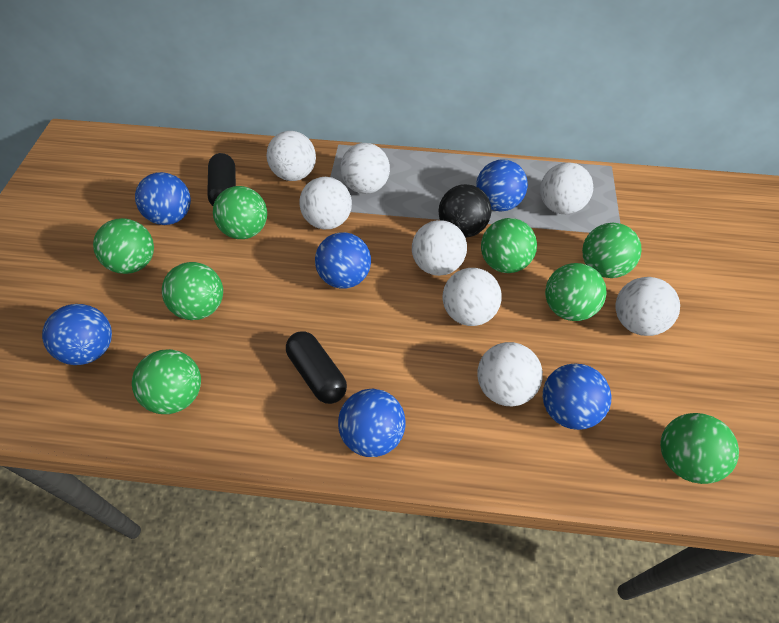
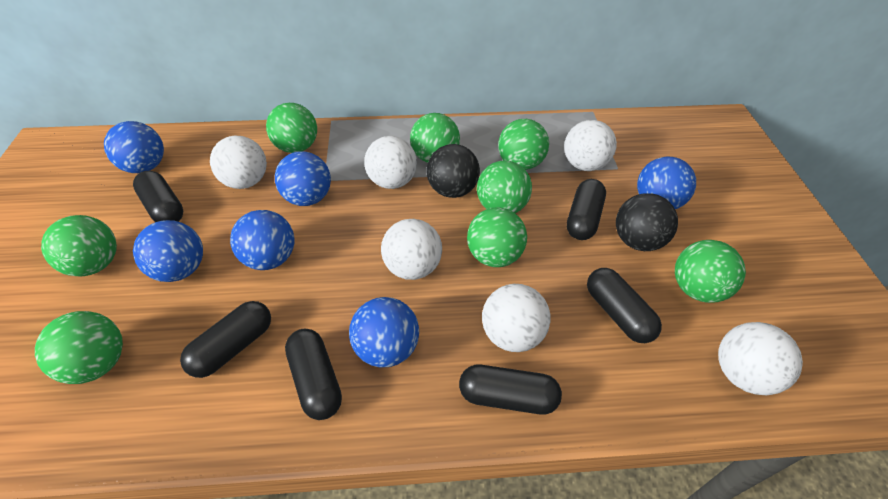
black ball: [439,184,492,237] = 1 -> [427,144,480,198] [616,193,678,251] = 2
black capsule: [207,153,236,206] [286,332,347,404] = 2 -> [133,171,183,222] [180,301,271,378] [285,329,342,420] [459,365,562,415] [567,179,606,240] [587,268,662,343] = 6
white ball: [267,131,316,181] [299,177,352,230] [340,143,390,194] [412,220,467,276] [443,268,502,326] [477,342,543,406] [540,163,593,214] [615,277,680,336] = 8 -> [210,135,267,189] [364,136,417,189] [381,219,442,280] [482,284,550,352] [564,120,617,171] [718,322,803,395] = 6

